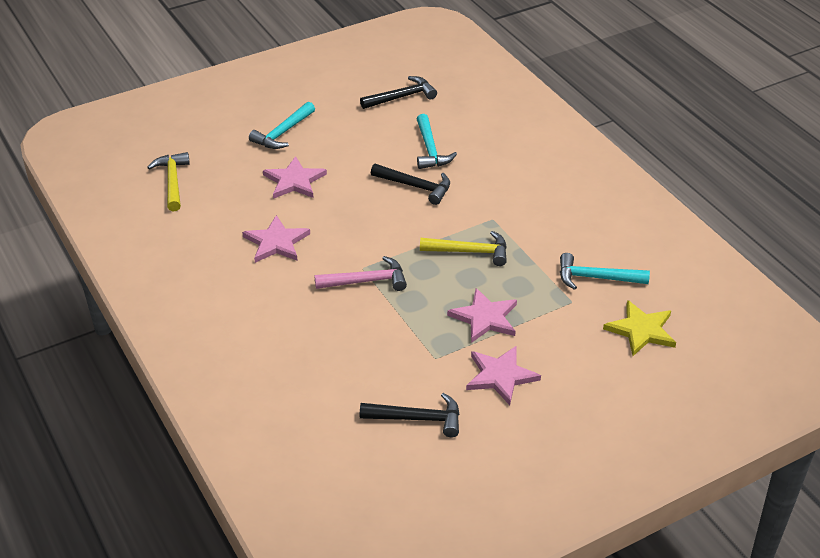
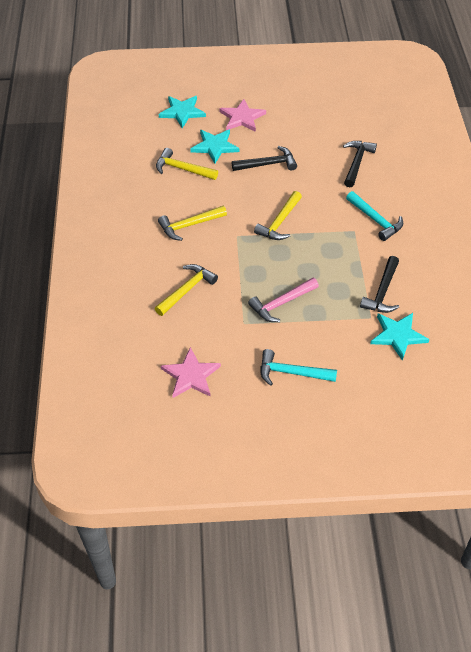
pink star: [242,215,310,263] [263,156,327,199] [447,288,517,343] [466,346,541,405] = 4 -> [161,347,221,398] [219,99,266,132] = 2
turquoise hammer: [249,102,315,149] [417,114,457,169] [560,253,650,290] = 3 -> [260,349,337,386] [346,191,403,241] = 2
turquoise star: none = 0 -> [159,96,206,128] [190,129,240,164] [370,313,430,361] = 3
yellow hammer: [147,152,190,211] [420,231,507,266] = 2 -> [155,264,218,316] [156,148,218,180] [158,206,227,241] [254,191,302,240] = 4
yellow star: [603,300,676,356] = 1 -> none = 0

